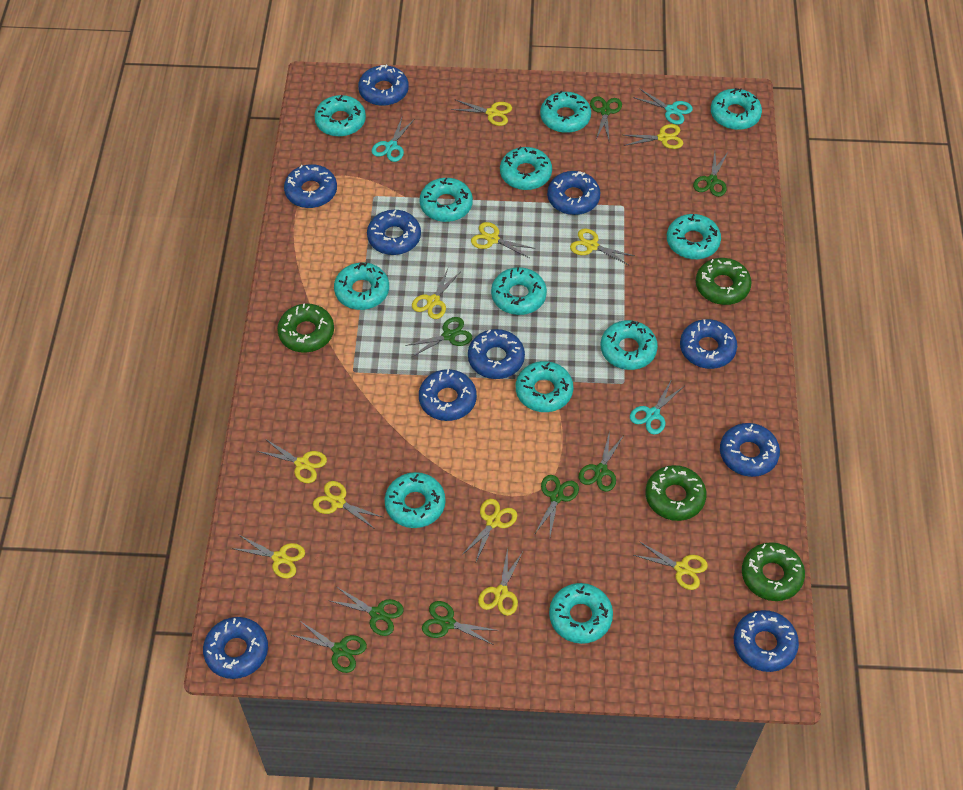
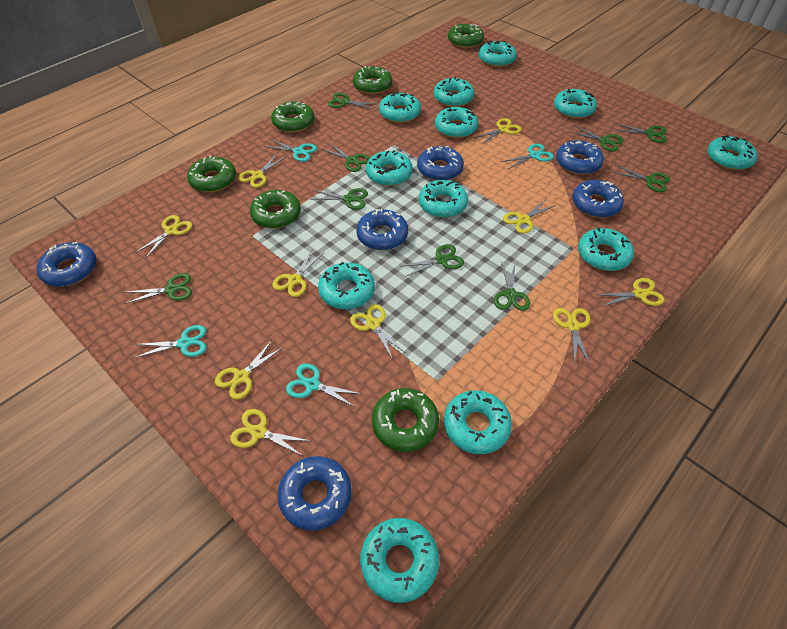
blue donut: [203,617,268,679] [284,164,337,208] [358,65,409,106] [367,210,421,255] [419,369,477,421] [468,329,525,379] [547,171,600,215] [680,319,737,369] [720,423,780,477] [734,610,799,672] = 10 -> [36,242,97,287] [277,456,351,531] [356,208,408,250] [417,146,464,181] [556,140,604,175] [572,180,624,218] = 6
green donut: [277,304,334,353] [646,465,707,521] [696,258,752,305] [742,542,805,601] = 4 -> [187,156,236,192] [250,190,301,229] [271,102,314,132] [353,66,392,94] [372,388,439,452] [448,24,484,48] = 6
green scissors: [292,620,367,673] [330,587,404,636] [405,317,472,357] [422,601,499,645] [534,475,579,536] [579,431,624,492] [590,96,622,139] [693,152,728,197] = 8 -> [124,273,192,304] [313,188,368,210] [321,143,370,172] [328,93,374,109] [402,244,464,277] [494,261,530,311] [570,126,624,152] [611,165,670,192] [614,123,667,143] = 9
turquoise scissors: [372,118,414,162] [630,379,684,435] [633,89,693,125] = 3 -> [134,325,206,358] [264,139,317,162] [286,364,362,408] [501,144,554,169] = 4
yellow scissors: [231,534,305,578] [257,439,327,483] [313,481,382,529] [412,268,460,319] [451,100,512,126] [461,499,517,561] [471,222,536,258] [478,548,523,616] [570,229,635,265] [624,124,683,149] [633,542,708,590] = 11 -> [135,215,192,259] [215,340,283,400] [230,409,310,456] [238,154,286,188] [272,250,324,297] [350,304,406,360] [474,118,522,144] [503,199,556,234] [553,308,591,366] [595,278,664,307] = 10

